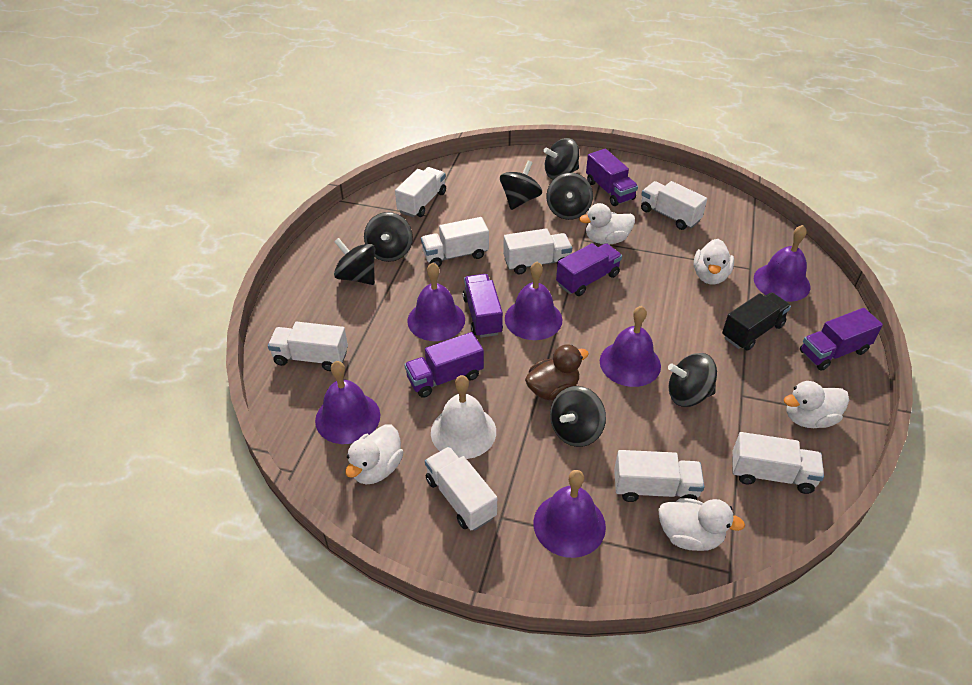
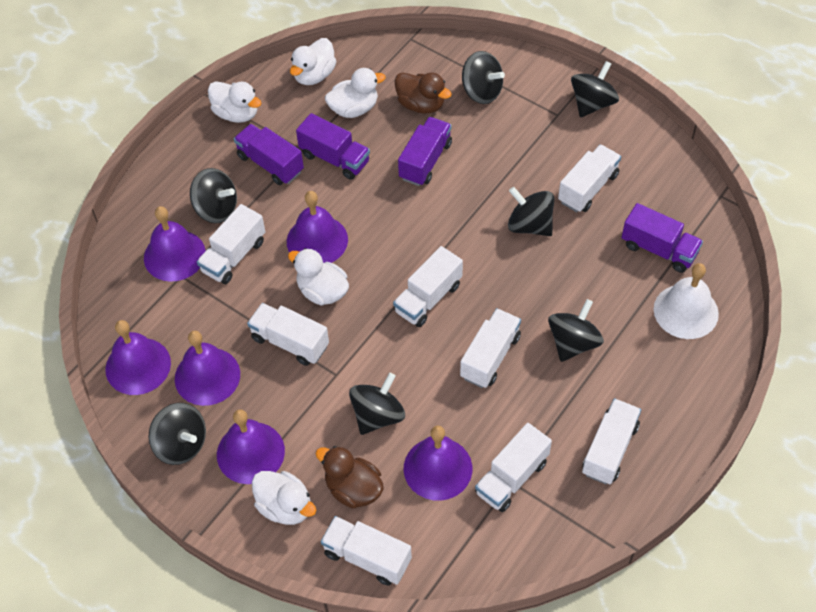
black truck: [722,292,791,351] = 1 -> none = 0
brown duck: [525,344,589,400] = 1 -> [315,446,384,509] [394,72,452,114] = 2
purple truck: [404,332,484,398] [463,274,503,338] [556,243,622,296] [586,149,638,206] [800,308,883,371] = 5 -> [234,124,304,185] [296,113,370,180] [398,117,452,186] [621,203,703,273] = 4

